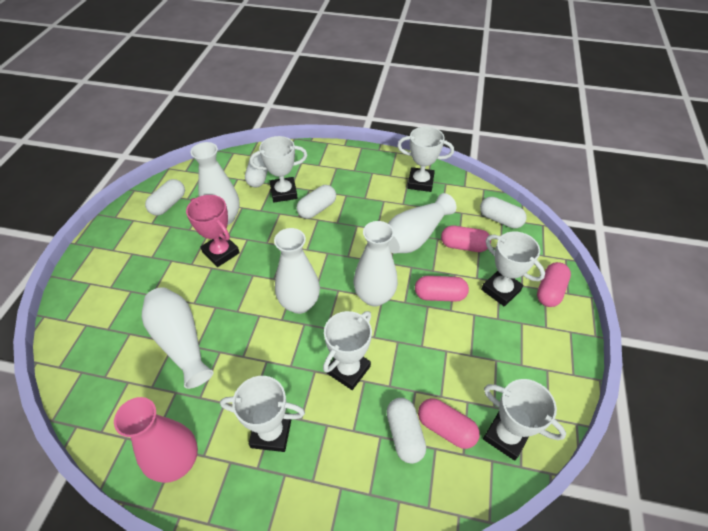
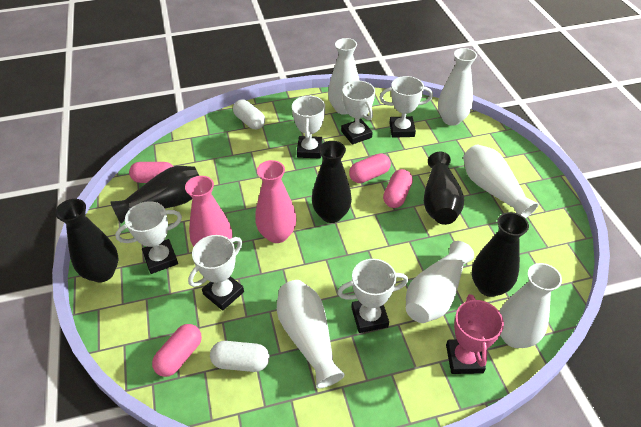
black vase: none = 0 -> [55,199,119,283] [110,166,199,224] [312,141,352,223] [424,152,464,225] [472,212,529,297] = 5
pink vase: [114,397,198,483] = 1 -> [185,176,232,247] [255,160,297,243] = 2
white capsule: [145,179,185,216] [245,154,268,188] [297,185,336,219] [386,398,426,464] [480,197,527,228] = 5 -> [210,341,269,372] [233,100,265,129] = 2
white vase: [142,287,214,389] [190,142,240,225] [274,228,320,314] [353,221,398,307] [388,193,456,253] = 5 -> [277,280,345,388] [328,38,360,115] [406,241,474,323] [438,48,477,126] [463,144,539,218] [499,263,562,348] = 6

